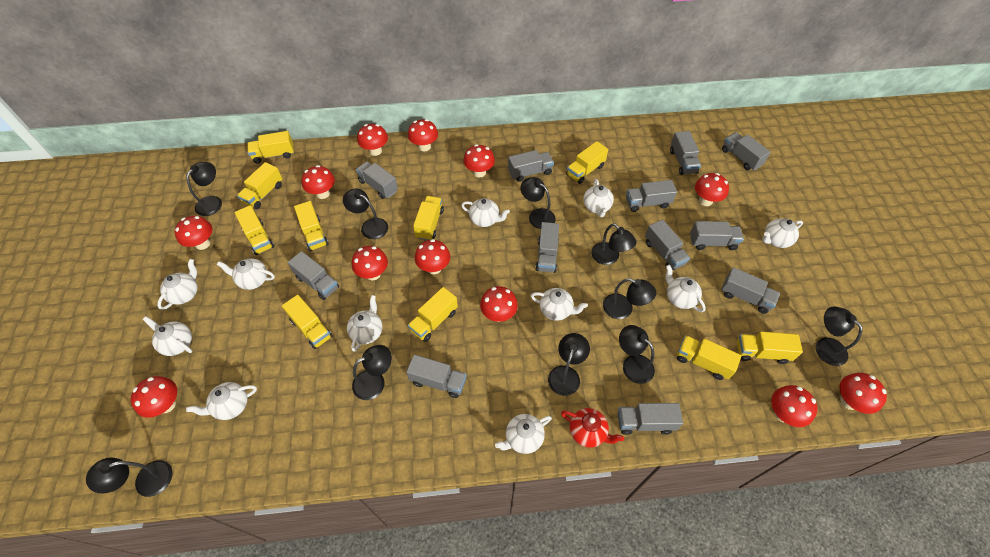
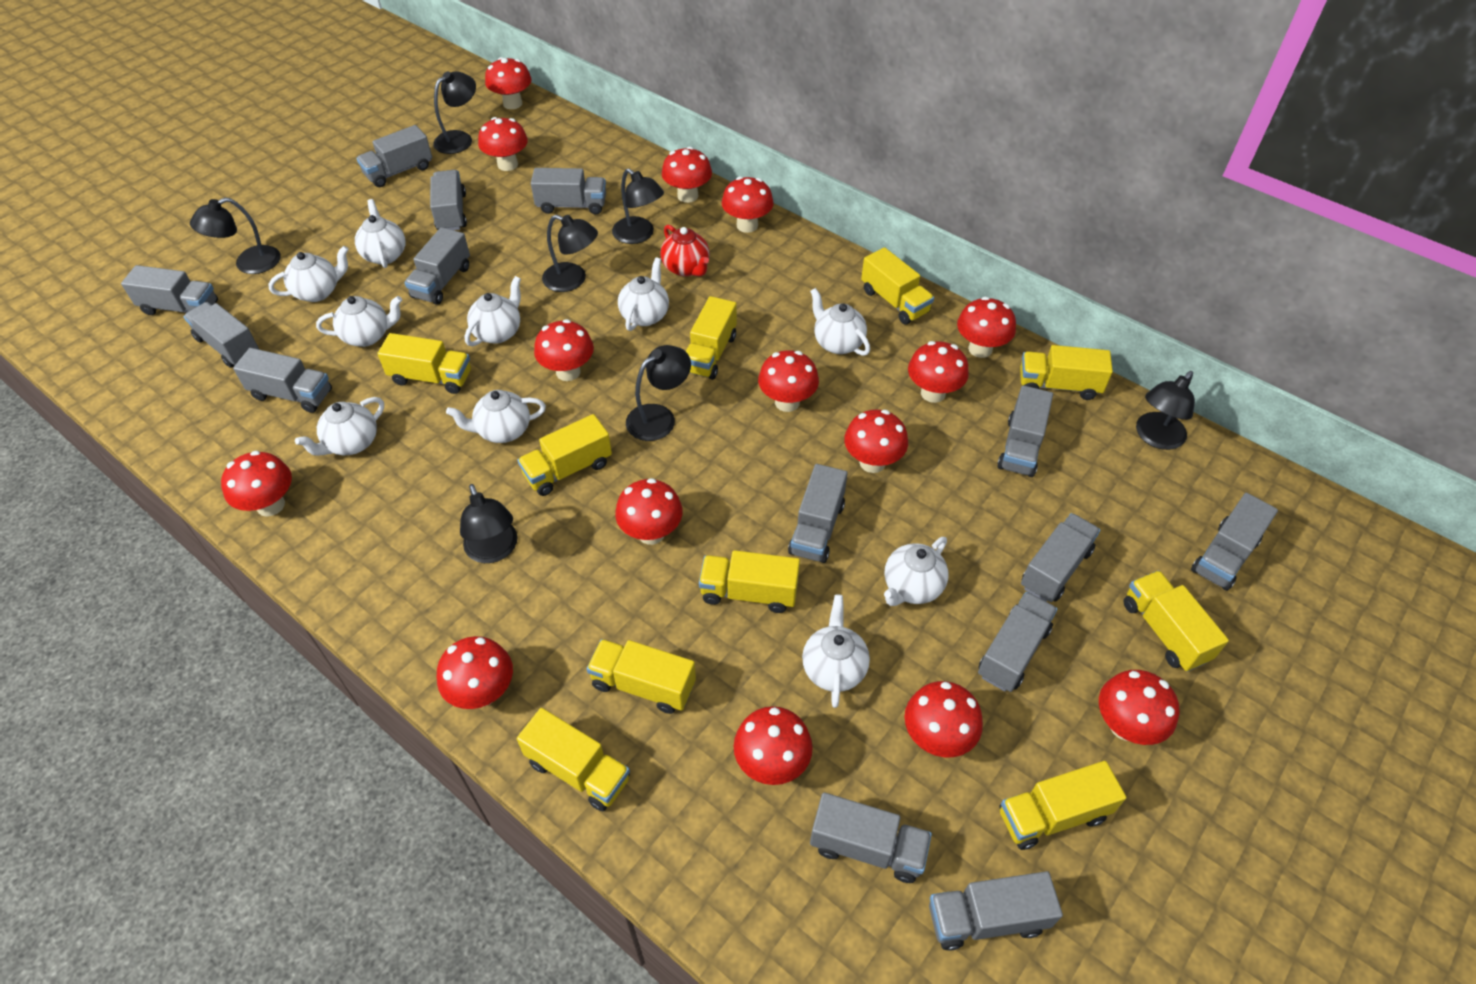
black lamp: [86,458,173,497] [186,162,222,216] [343,189,388,239] [352,345,392,400] [521,177,556,229] [548,333,590,396] [591,223,636,265] [603,278,656,319] [619,325,655,384] [816,306,863,366] = 10 -> [190,198,281,274] [433,71,476,154] [460,484,518,563] [542,215,598,292] [612,169,664,244] [626,345,691,441] [1136,371,1195,450] = 7
grey truck: [288,251,339,300] [356,161,398,199] [406,354,467,398] [508,150,554,182] [535,222,559,273] [618,403,683,435] [626,180,677,212] [645,220,690,270] [670,131,701,175] [690,221,744,250] [721,267,780,314] [722,132,771,170] = 12 -> [121,265,218,315] [183,302,259,368] [233,348,332,413] [356,125,432,187] [404,227,470,305] [430,170,467,230] [531,168,606,214] [788,464,848,563] [810,792,932,883] [929,871,1063,951] [978,592,1058,692] [997,385,1053,477] [1021,513,1100,602] [1191,493,1278,591] = 14
red mushroom: [131,376,177,418] [175,216,212,250] [302,165,335,199] [352,246,388,280] [357,124,388,156] [408,119,438,151] [415,239,450,274] [463,144,495,178] [480,286,518,322] [695,173,729,206] [771,385,817,427] [839,373,887,414] = 12 -> [221,451,292,517] [437,636,513,709] [478,117,528,171] [485,57,532,109] [534,319,594,381] [615,478,683,545] [662,147,712,203] [722,177,774,233] [734,706,813,785] [758,350,819,412] [844,410,908,473] [905,681,983,757] [908,341,969,403] [957,297,1016,358] [1099,670,1180,745] = 15
white teapot: [143,316,192,356] [157,259,198,310] [186,382,257,420] [217,258,275,290] [347,295,382,352] [461,198,510,227] [495,414,552,454] [531,288,588,321] [583,179,614,217] [665,265,706,312] [762,219,803,248] = 11 -> [268,246,349,302] [295,397,384,456] [316,296,402,347] [355,199,405,268] [446,390,546,443] [465,276,521,346] [618,257,669,331] [802,594,870,708] [810,288,870,356] [884,537,949,606] = 10

